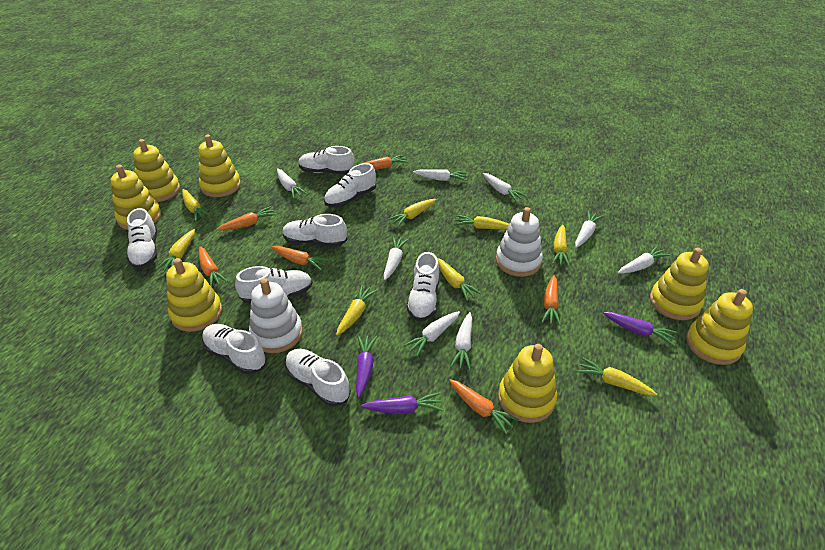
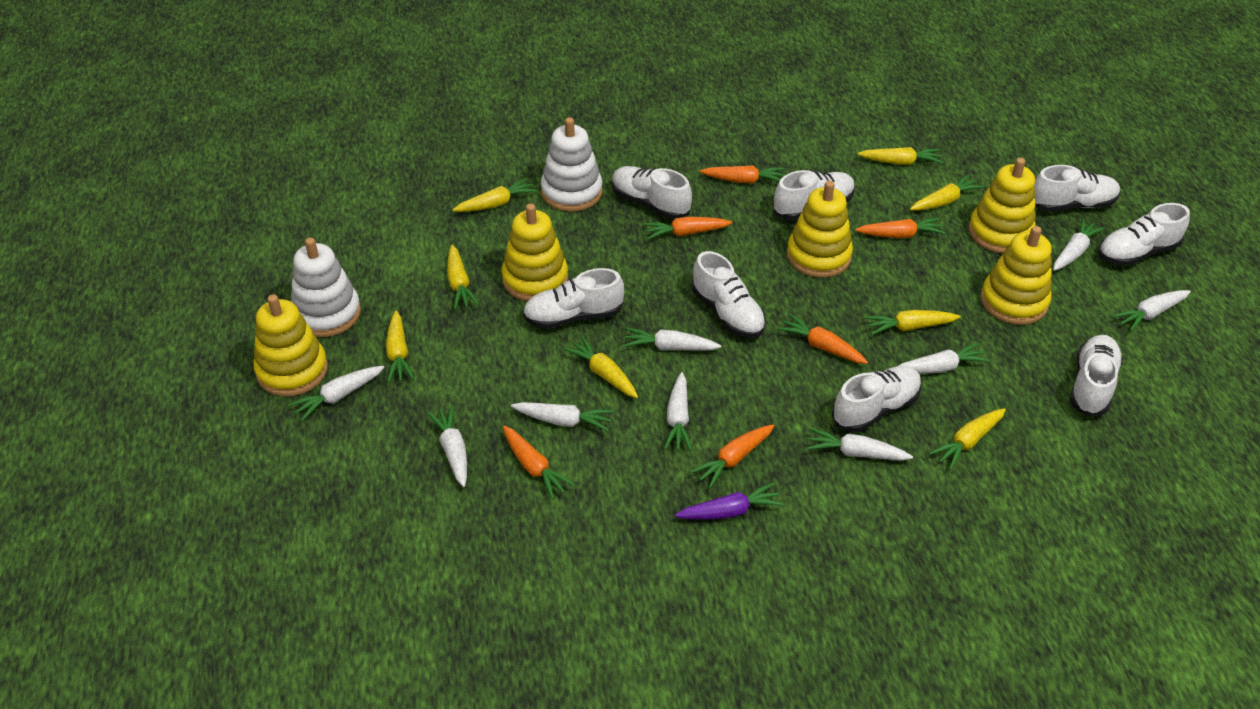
purple carrot: [356,335,377,398] [361,392,443,414] [603,312,678,346] = 3 -> [675,482,784,520] = 1
white carrot: [277,168,307,199] [384,236,409,280] [403,311,460,357] [413,169,467,181] [450,312,472,370] [483,173,527,202] [575,211,603,248] [618,245,670,274] = 8 -> [289,366,385,421] [427,405,467,487] [511,402,613,431] [623,328,721,350] [664,372,692,451] [807,428,913,461] [898,343,990,374] [1053,218,1105,271] [1112,290,1191,332] = 9
yellow stacking toy: [110,165,161,230] [133,139,180,202] [166,258,222,332] [199,135,241,197] [498,344,557,423] [650,248,709,320] [686,289,753,365] = 7 -> [254,294,328,396] [502,203,568,301] [787,181,853,278] [969,158,1036,253] [981,226,1052,325] = 5

